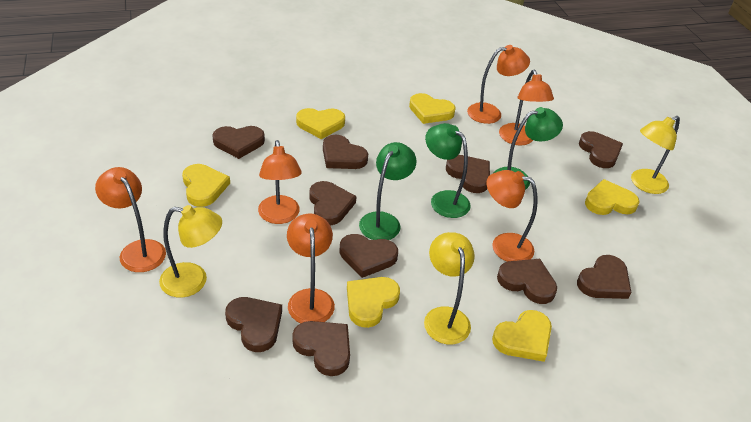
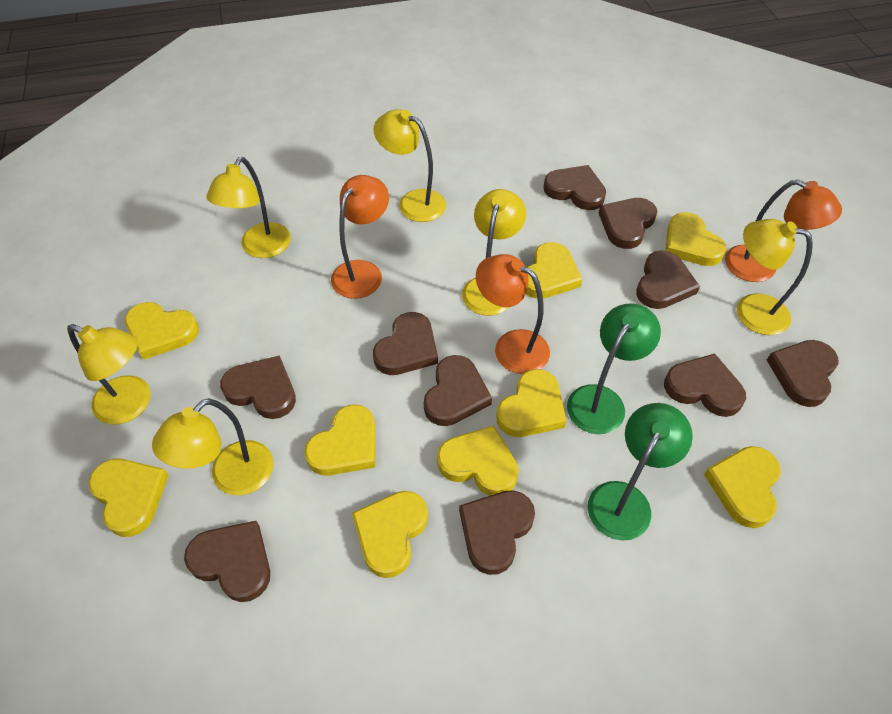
green lamp: [359,142,417,240] [425,123,471,218] [494,107,563,190] = 3 -> [567,303,661,434] [588,403,693,540] = 2
orange lamp: [95,167,166,272] [258,140,302,224] [287,214,335,323] [467,45,530,124] [487,170,537,262] [499,70,554,145] = 6 -> [331,175,389,299] [476,254,550,374] [725,179,842,282] = 3
yellow heart: [182,164,230,207] [296,108,345,139] [347,277,400,328] [409,93,456,124] [492,310,552,362] [585,179,640,215] = 6 -> [89,459,169,537] [125,302,199,360] [304,404,375,476] [352,491,428,578] [437,426,519,496] [497,369,566,437] [526,242,582,298] [666,212,727,266] [704,446,781,528] = 9
yellow lamp: [159,205,222,297] [424,232,475,344] [631,116,680,194] = 3 -> [67,324,151,425] [152,398,274,495] [206,157,291,258] [374,109,446,222] [462,189,526,316] [737,219,813,335] = 6

